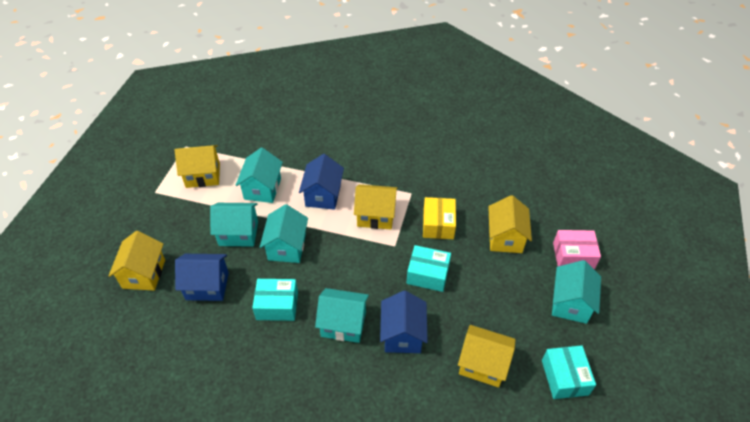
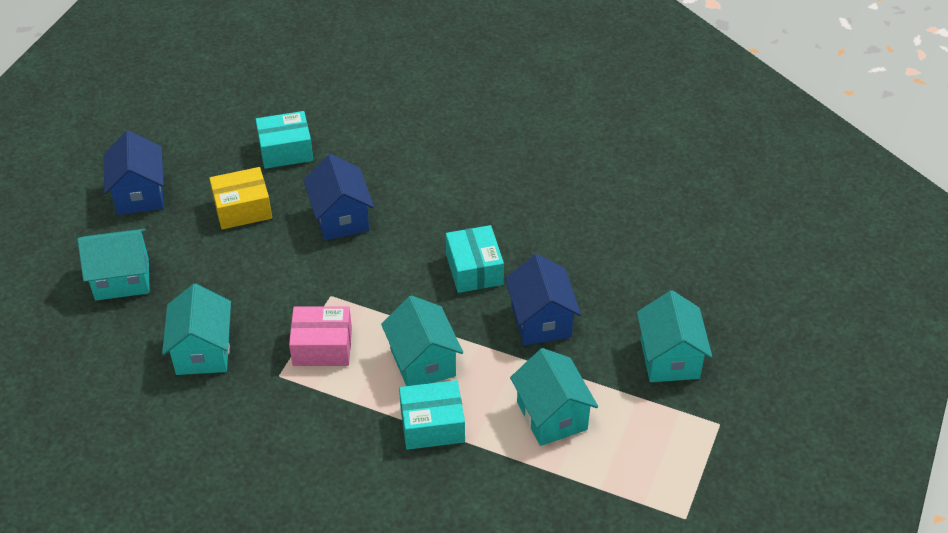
yellow house: [109,231,165,291] [175,145,220,188] [354,184,398,229] [458,325,516,387] [488,195,532,253] = 5 -> none = 0

